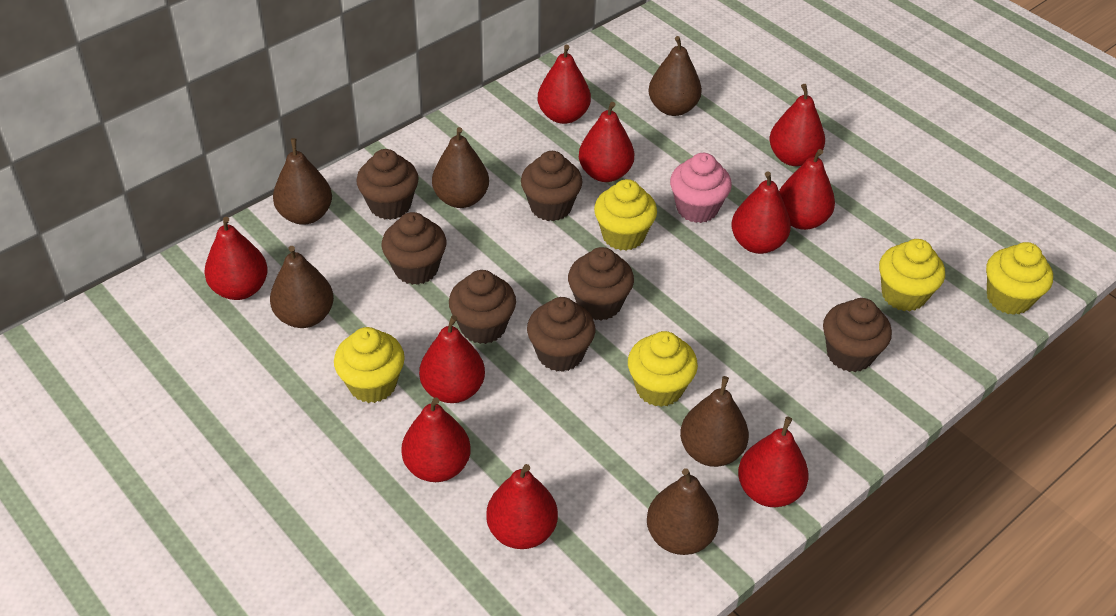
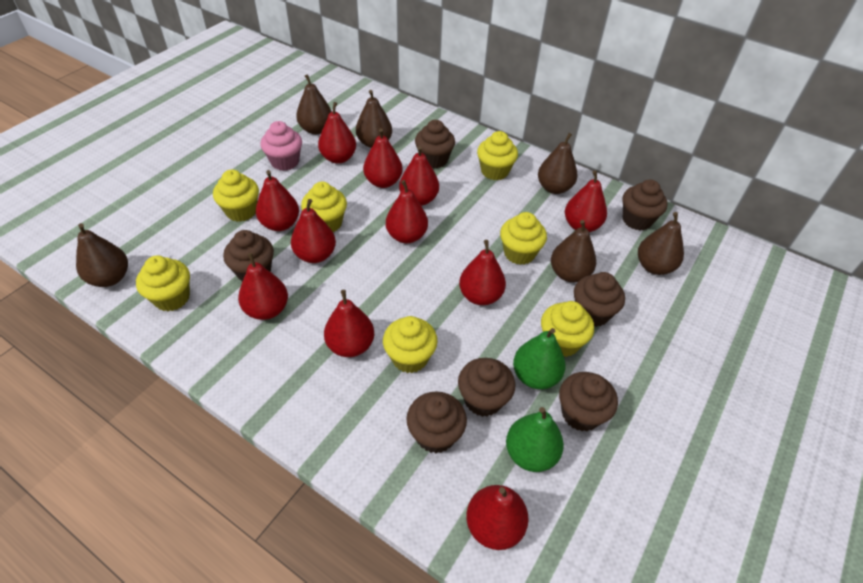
green pear: none = 0 -> [506,407,564,472] [513,328,566,389] = 2
red pear: [204,217,268,300] [401,397,471,482] [419,315,485,403] [486,464,558,549] [538,45,591,124] [579,102,634,182] [731,172,791,254] [738,417,809,507] [769,84,825,166] [779,149,835,230] = 10 -> [238,253,288,320] [256,170,299,231] [291,199,336,263] [318,102,356,164] [324,290,374,357] [363,128,403,188] [386,180,428,243] [399,146,439,206] [459,240,506,305] [466,485,529,550] [565,170,607,232] = 11
yellow cupcake: [334,327,405,403] [594,179,657,251] [628,331,698,407] [879,239,945,311] [986,242,1053,315] = 5 -> [136,255,190,311] [213,170,259,222] [301,182,347,232] [383,316,438,373] [477,131,518,180] [500,212,547,265] [541,301,594,357] = 7

